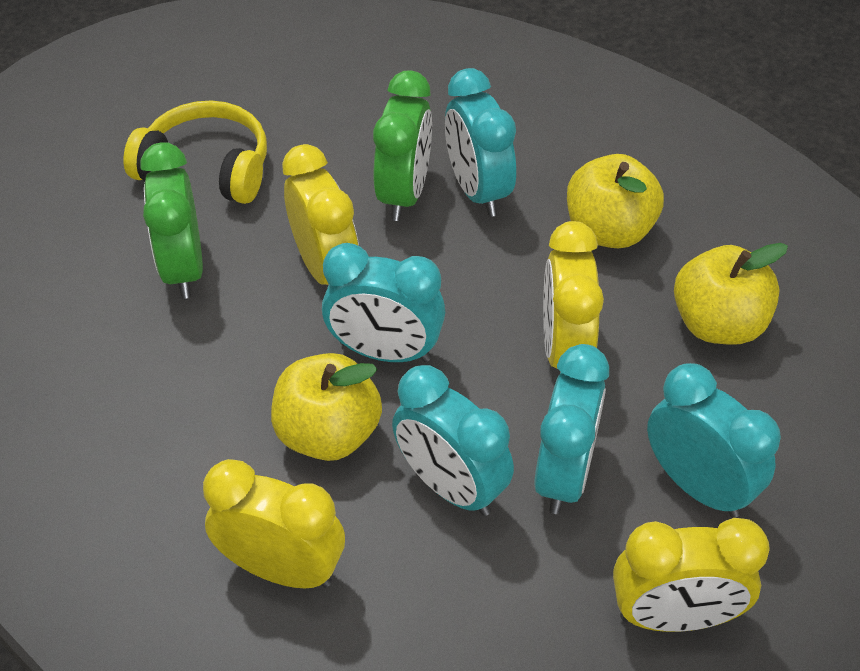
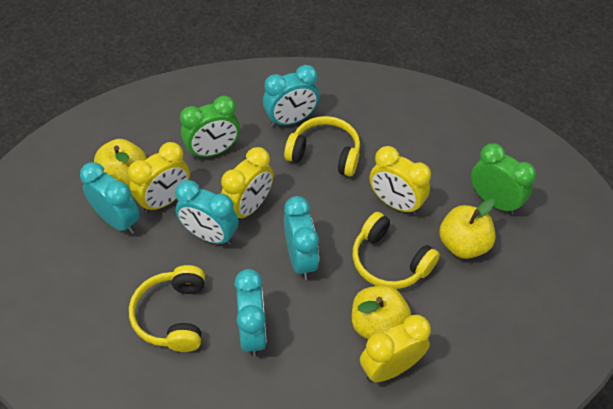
yellow headphones: [123,101,267,204] = 1 -> [129,265,205,352] [284,116,360,177] [353,212,440,289] = 3

